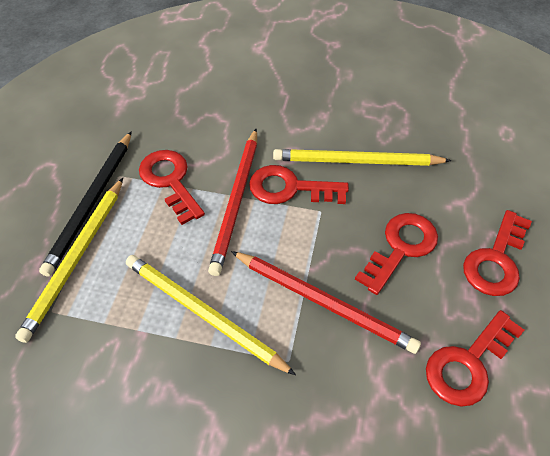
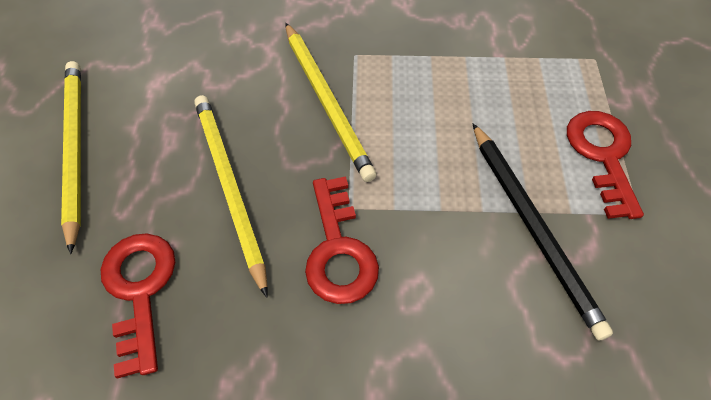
red key: [139,150,205,225] [249,165,349,204] [355,213,438,295] [426,310,524,407] [463,210,532,296] = 5 -> [101,233,175,379] [305,176,379,304] [567,111,644,219] = 3
red pencil: [208,129,257,276] [231,251,421,354] = 2 -> none = 0

